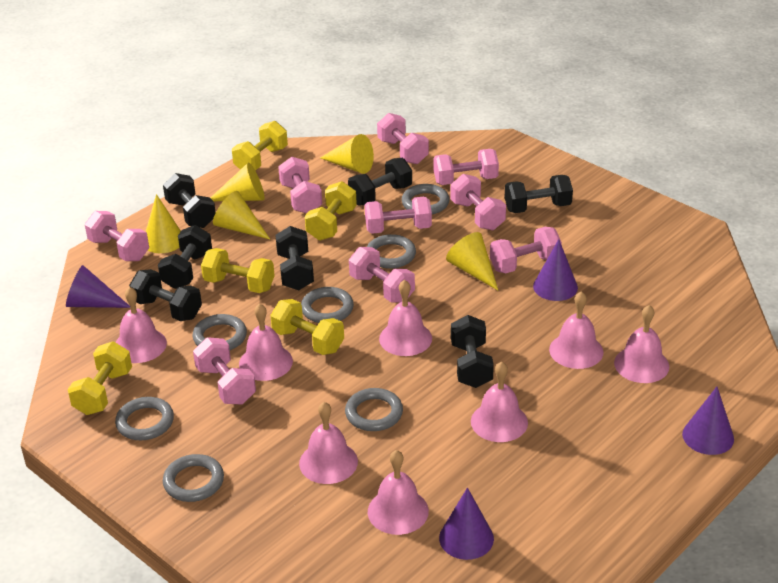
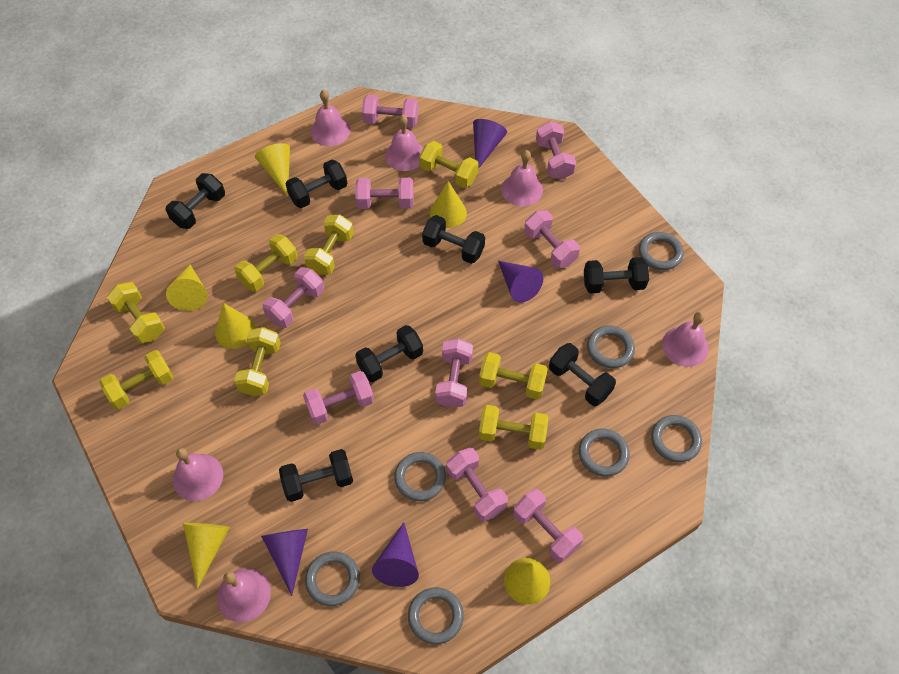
pink bell: [115,287,167,363] [239,303,293,381] [299,402,358,484] [368,450,429,535] [379,280,432,356] [471,361,528,442] [549,291,604,369] [614,305,669,383] = 8 -> [173,448,223,501] [217,568,271,623] [310,90,350,146] [385,115,423,171] [501,150,543,207] [662,312,709,367] = 6
yellow cone: [146,194,181,253] [210,163,265,201] [213,191,270,239] [320,134,374,174] [446,232,498,290] = 5 -> [166,265,208,311] [183,523,230,589] [215,303,255,349] [255,143,290,196] [430,181,467,228] [504,558,550,605] = 6
yellow dumbbell: [68,342,132,415] [201,248,275,293] [232,121,288,170] [270,299,344,355] [305,181,357,240] = 5 -> [99,350,174,409] [107,282,165,343] [234,234,298,292] [234,327,281,396] [304,215,354,275] [419,141,479,188] [479,352,548,400] [479,405,549,450] = 8

